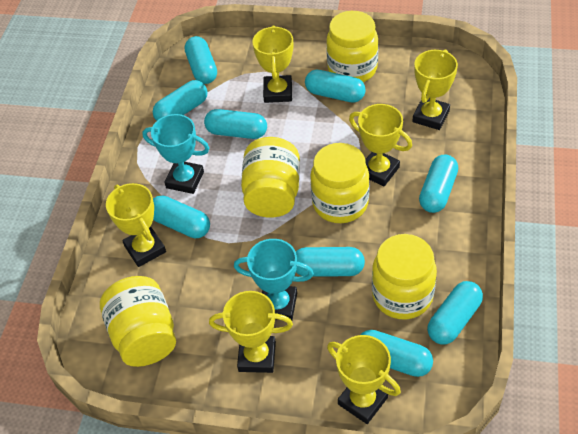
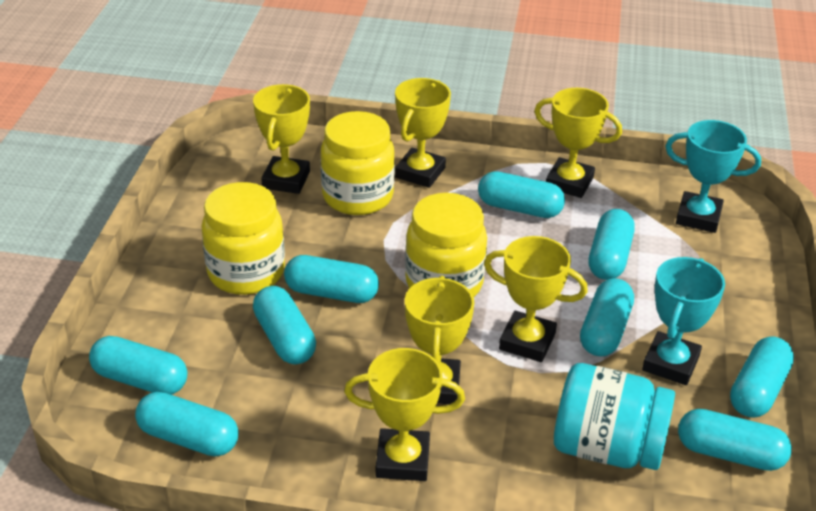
turquoise jar: none = 0 -> [554,363,675,470] = 1
yellow jar: [100,276,176,367] [241,137,300,218] [310,143,370,223] [326,11,378,82] [372,234,437,319] = 5 -> [202,182,285,295] [321,111,395,215] [405,193,487,297] = 3

